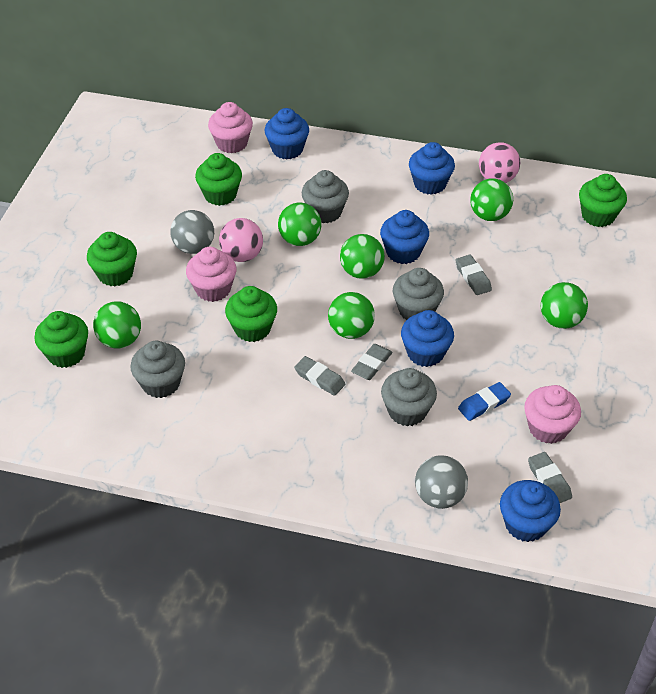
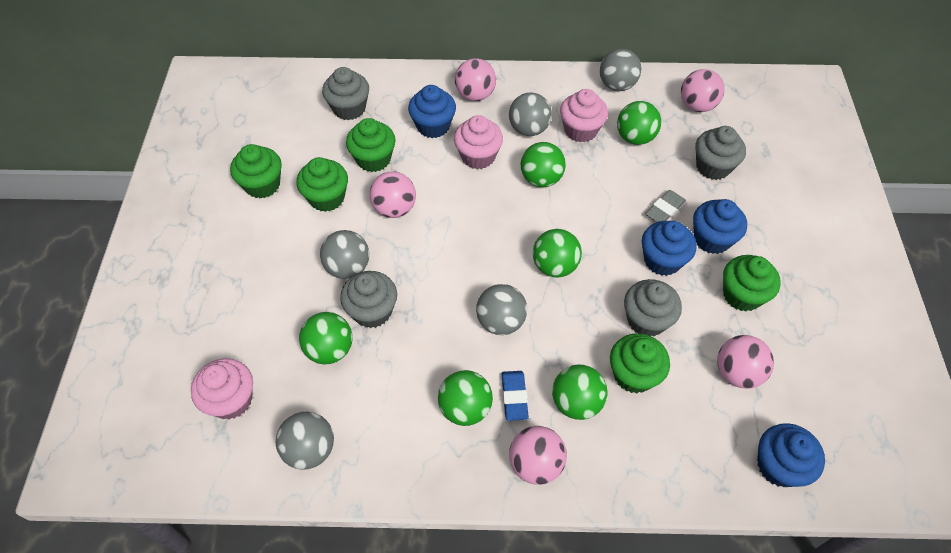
blue cupcake: [265,108,309,159] [380,210,429,264] [401,310,454,367] [409,142,455,195] [500,480,561,542] = 5 -> [408,85,456,138] [642,221,697,276] [693,199,747,254] [757,423,825,487] = 4
grey ball: [170,210,214,254] [415,455,468,509] = 2 -> [276,412,334,470] [320,230,369,279] [476,284,527,335] [509,93,552,136] [600,49,641,91] = 5
grey eraser: [294,356,345,396] [351,344,393,380] [456,254,492,295] [528,452,572,503] = 4 -> [645,190,686,222] = 1
pink ball: [219,218,263,262] [479,142,520,183] = 2 -> [370,172,416,218] [455,58,496,101] [509,426,567,485] [681,69,725,112] [717,335,774,389] = 5

